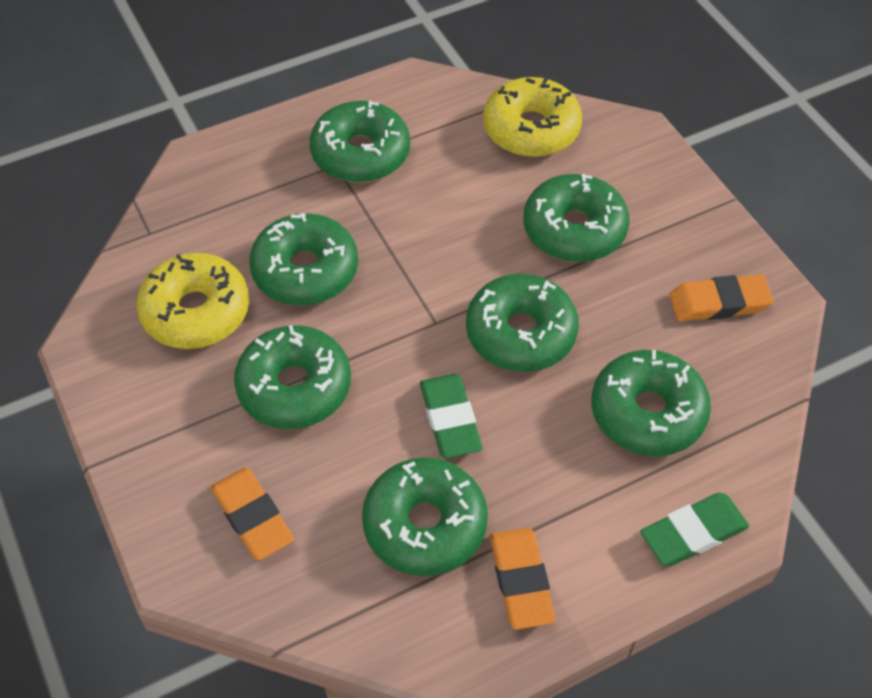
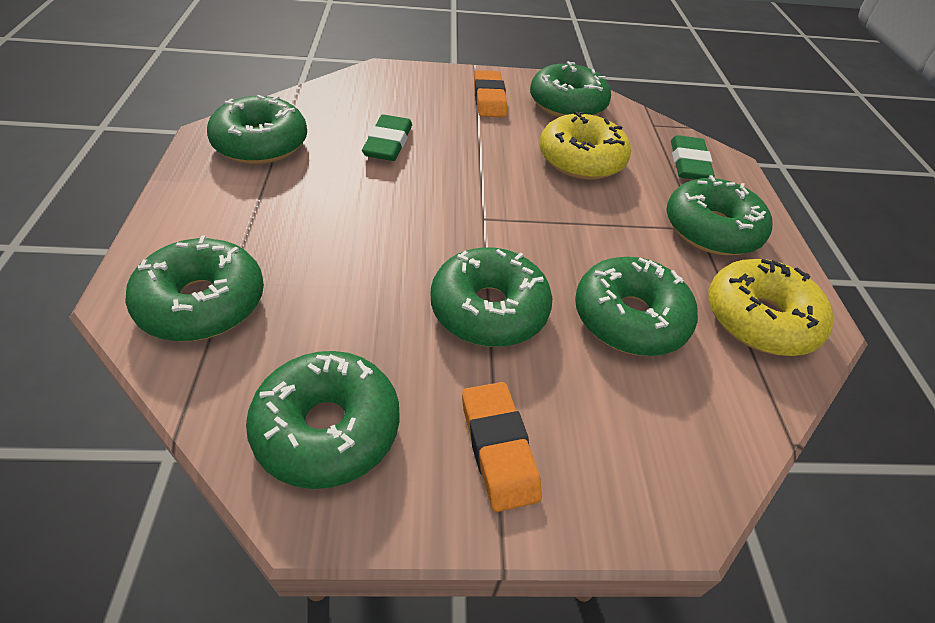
orange eraser: [210,467,294,560] [490,528,556,630] [670,274,774,321] = 3 -> [462,382,542,512] [474,70,507,117] = 2

